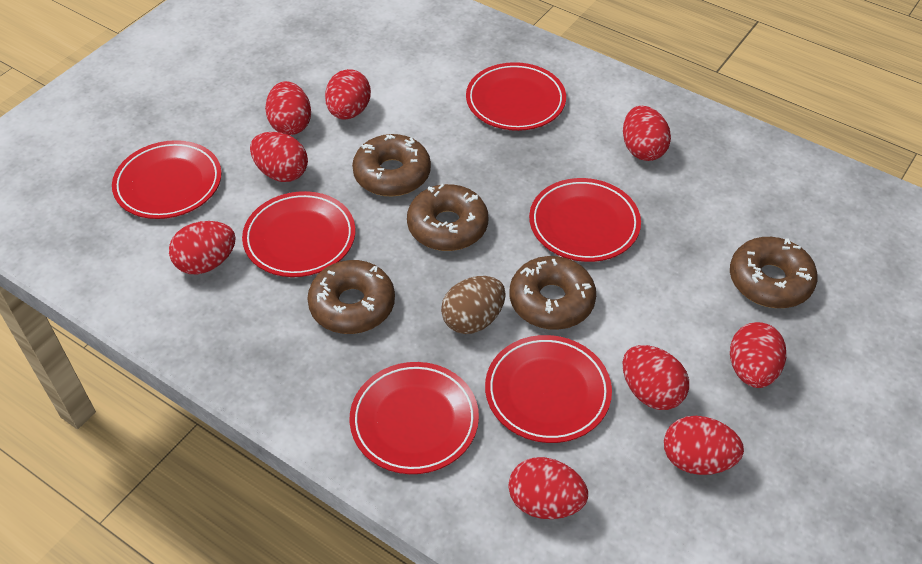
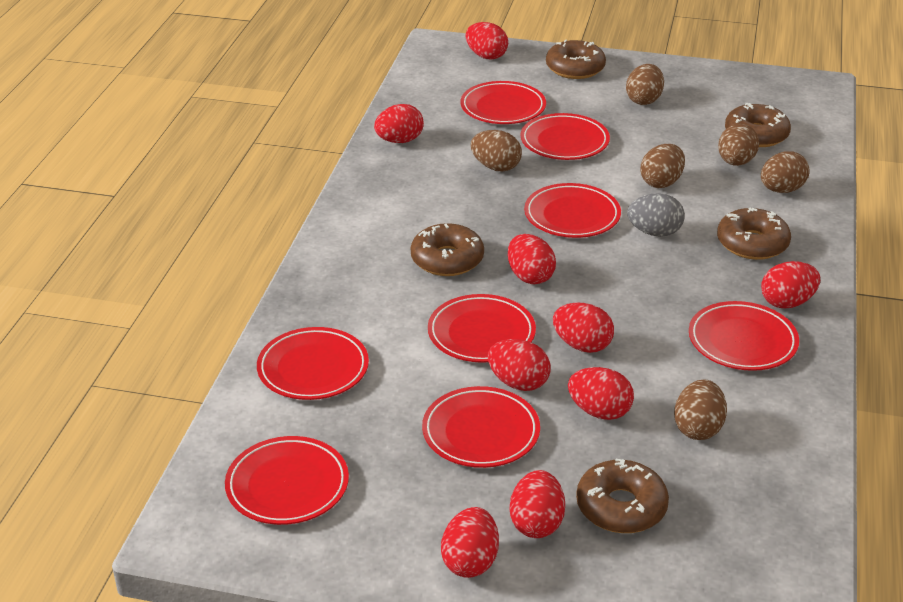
brown egg: [441,276,506,334] = 1 -> [471,130,522,172] [626,64,664,105] [640,144,685,188] [674,380,727,440] [718,124,759,166] [761,151,809,193] = 6
grey egg: none = 0 -> [627,193,685,237] = 1
red plate: [112,140,222,219] [242,191,355,277] [349,362,479,474] [466,62,566,131] [485,335,612,443] [529,178,641,262] = 6 -> [225,436,349,525] [257,327,369,400] [422,386,540,468] [428,294,536,363] [460,81,546,124] [520,113,610,160] [524,183,621,238] [689,301,799,371] = 8

